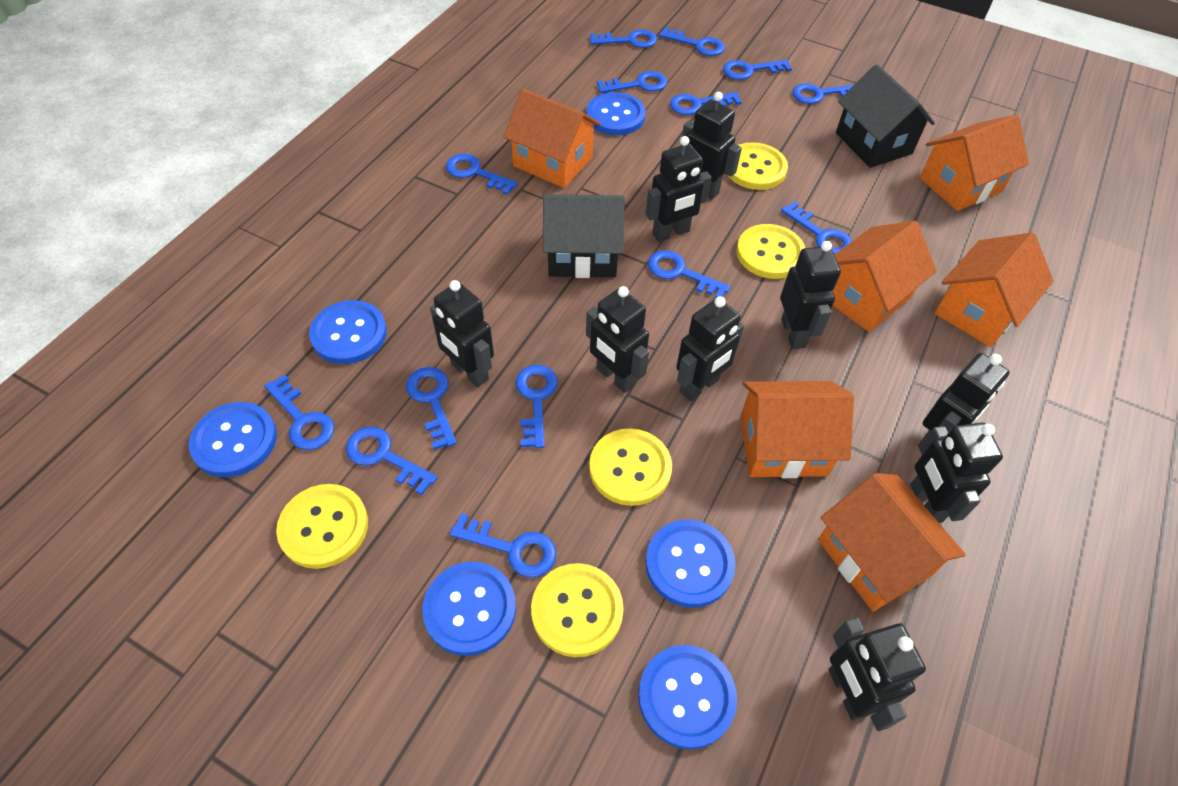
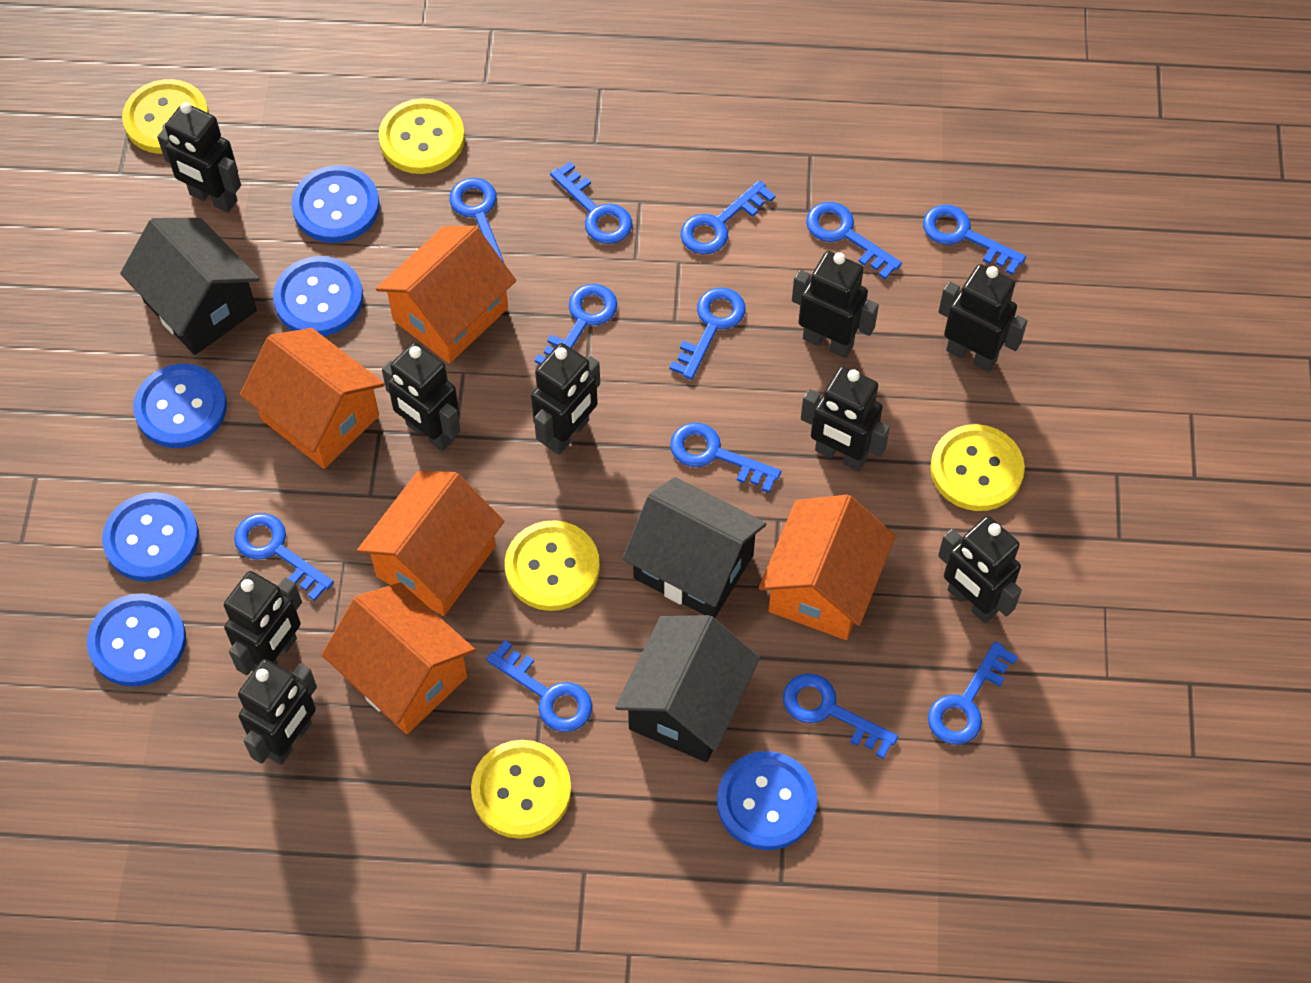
black house: [543,194,625,278] [836,64,935,168] = 2 -> [120,218,260,355] [615,615,760,762] [622,477,766,618] = 3
blue key: [264,374,334,450] [346,426,437,495] [406,367,457,450] [446,154,518,195] [450,513,556,578] [516,365,558,448] [590,29,657,48] [597,71,667,93] [648,250,730,299] [659,27,725,56] [670,92,742,115] [723,59,792,80] [781,201,852,254] [792,83,855,104] = 14 -> [234,513,334,601] [449,178,504,262] [486,640,592,732] [535,284,618,364] [550,162,632,244] [669,287,746,380] [670,423,781,493] [680,180,775,254] [783,673,898,759] [806,202,902,279] [923,204,1026,275] [928,641,1018,745] = 12
orange house: [503,89,601,188] [740,381,854,478] [818,473,966,611] [832,221,936,332] [920,115,1029,211] [934,233,1054,347] = 6 -> [240,328,385,469] [322,583,475,734] [357,471,504,616] [376,226,516,363] [759,495,895,640] = 5

